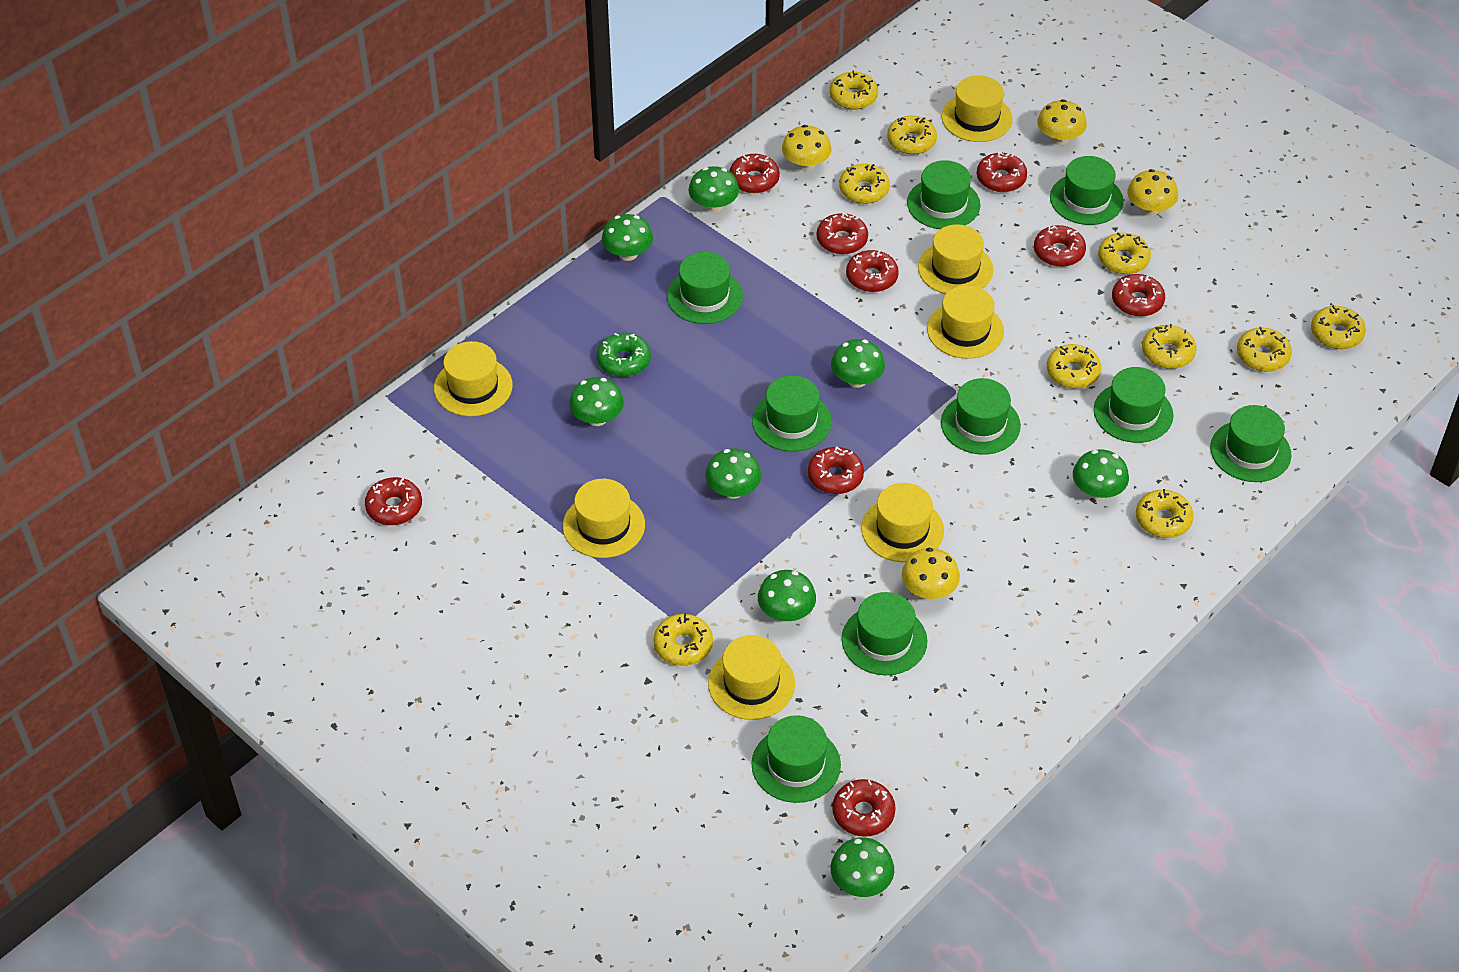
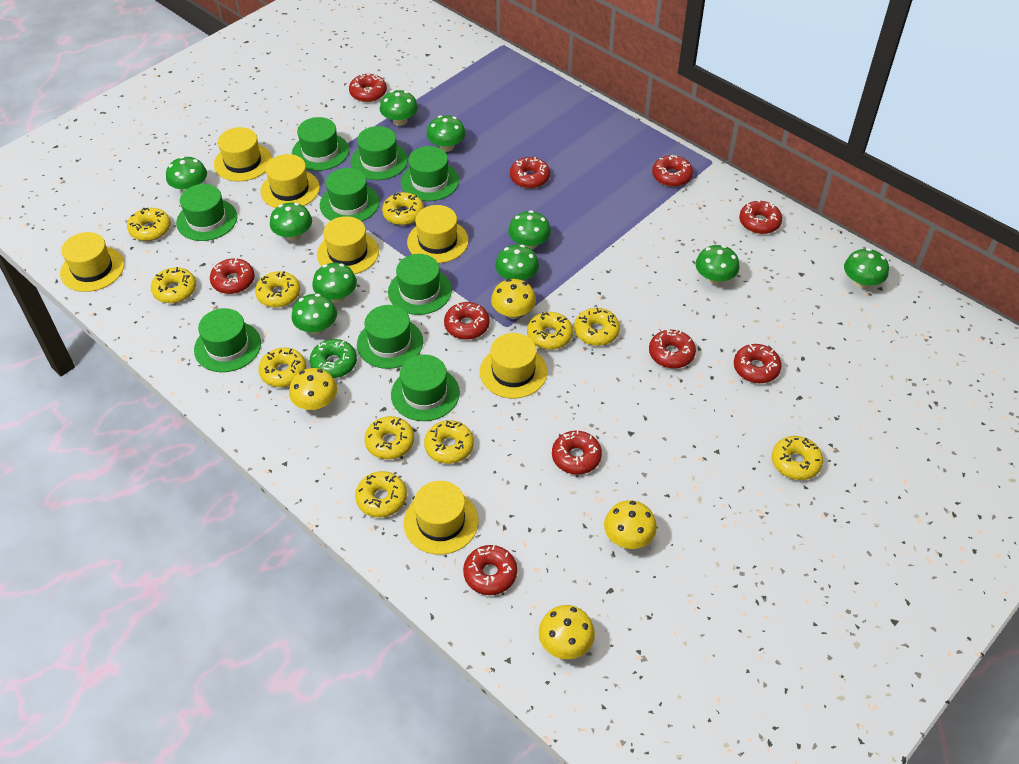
green mushroom: [569,377,624,426] [602,214,653,261] [689,166,739,212] [705,449,762,499] [758,570,816,622] [831,339,885,388] [831,837,894,897] [1073,449,1129,500] = 8 -> [166,156,207,192] [270,203,312,241] [292,294,337,334] [312,263,357,303] [380,90,418,126] [426,115,466,152] [495,245,539,281] [508,210,551,249] [695,245,740,285] [844,248,889,289] = 10
red donut: [365,477,422,525] [729,154,780,193] [808,446,864,494] [817,212,868,254] [832,779,896,837] [846,250,899,292] [977,152,1027,192] [1034,225,1086,267] [1112,274,1165,317] = 9 -> [210,258,255,294] [349,74,387,102] [444,302,490,340] [463,545,517,595] [510,157,550,188] [552,430,602,475] [649,330,696,369] [652,154,693,187] [734,344,782,383] [739,200,782,234] = 10
yellow donut: [653,613,713,666] [829,70,878,110] [839,164,890,204] [887,115,937,154] [1047,344,1101,389] [1098,233,1151,274] [1136,489,1194,538] [1142,324,1196,369] [1237,327,1292,372] [1311,305,1366,349] = 10 -> [127,208,171,241] [151,267,196,303] [255,271,300,308] [259,348,306,387] [355,471,407,517] [365,416,414,459] [382,192,424,225] [424,420,474,464] [527,312,573,350] [574,308,620,346] [772,436,823,480] = 11

